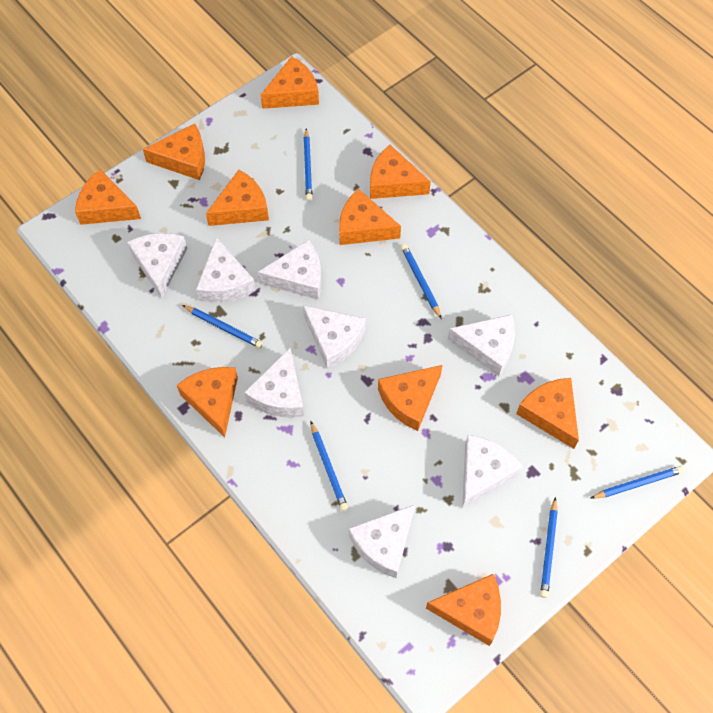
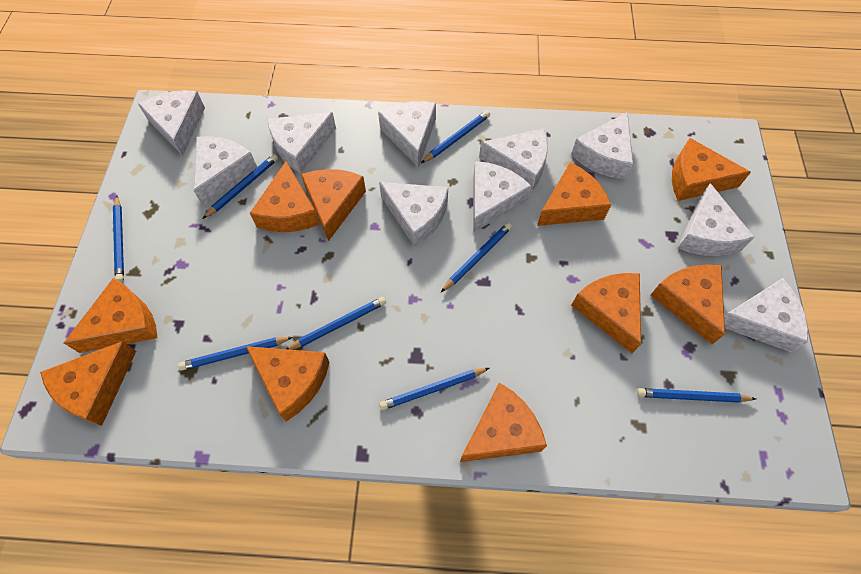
blue pencil: [182,305,263,348] [303,128,312,201] [311,422,348,511] [401,244,441,319] [540,497,558,598] [591,466,684,499] = 6 -> [113,195,124,282] [178,337,293,371] [203,154,278,219] [287,297,386,350] [379,368,489,410] [421,110,490,163] [441,223,512,292] [637,388,756,403] = 8
white cheese: [127,233,187,299] [196,237,256,303] [244,348,304,418] [257,240,321,300] [303,305,366,369] [349,505,415,578] [448,314,515,376] [462,435,523,508] = 8 -> [138,90,205,156] [194,136,257,205] [267,112,336,173] [378,101,436,168] [379,182,448,247] [473,161,532,233] [479,128,548,191] [571,112,633,179] [678,183,755,256] [724,278,808,352] = 10

